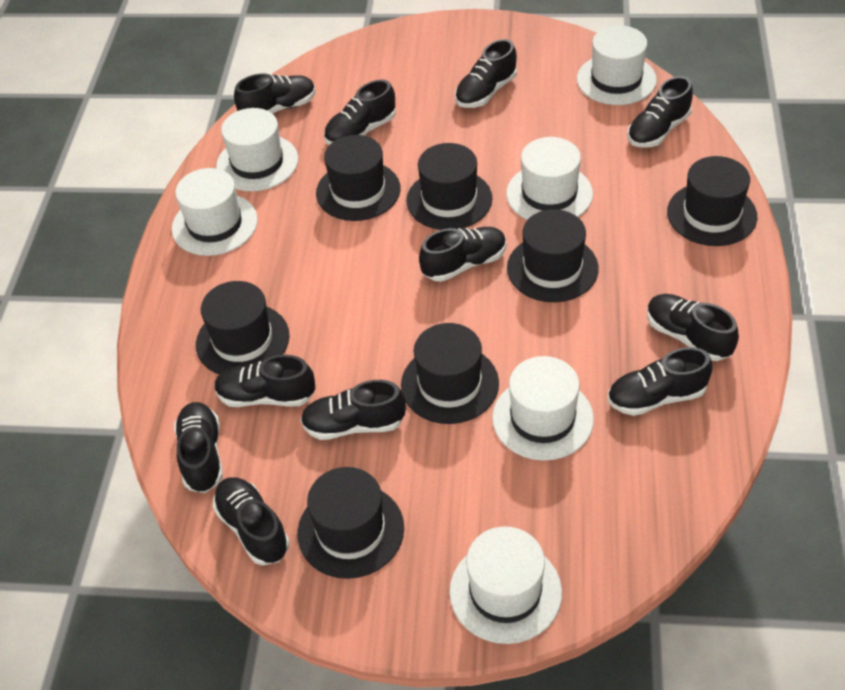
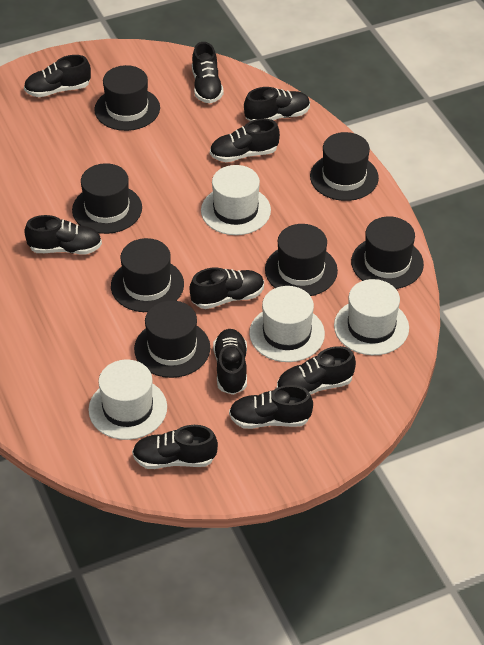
black shoe: [174,402,223,493] [213,477,290,565] [214,355,315,407] [234,74,315,113] [300,380,406,440] [324,80,396,145] [419,227,506,282] [455,39,517,108] [608,347,713,416] [627,76,693,147] [647,294,739,361] = 11 -> [24,55,91,97] [24,215,102,254] [132,425,218,469] [189,267,264,309] [192,42,224,103] [210,119,280,162] [213,329,247,395] [229,385,313,429] [244,87,310,121] [277,346,356,395] = 10
white hat: [172,168,258,256] [216,108,298,191] [449,526,562,644] [492,356,594,461] [506,137,593,220] [577,26,657,105] = 6 -> [88,360,167,440] [201,165,271,235] [249,286,325,362] [334,279,409,355] = 4

